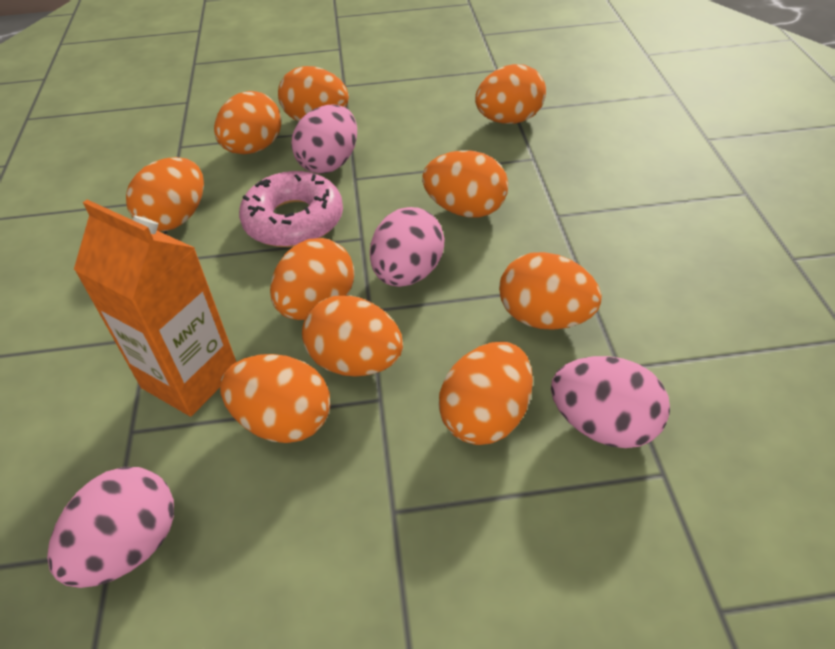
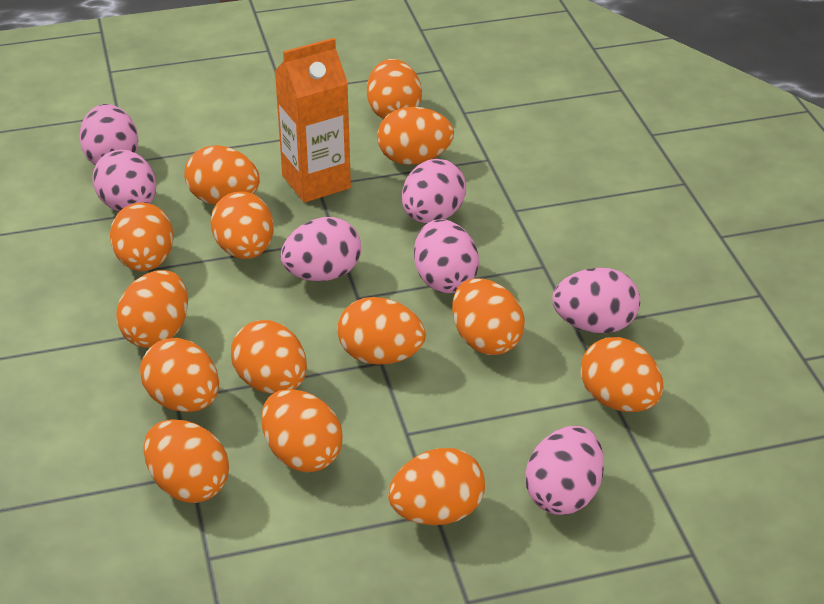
orange egg: [126,157,204,231] [214,91,282,154] [220,354,330,443] [270,238,354,320] [278,66,349,121] [302,296,403,377] [422,150,508,217] [439,341,533,445] [475,64,546,124] [499,252,602,330] = 10 -> [110,203,173,271] [116,270,188,348] [140,338,219,412] [144,419,229,503] [184,145,260,205] [211,191,274,259] [231,320,307,394] [261,389,343,472] [337,297,426,365] [367,59,422,119] [377,107,454,165] [388,448,485,525] [452,278,525,355] [581,337,663,412] = 14
pink donut: [239,171,343,247] = 1 -> none = 0
pink egg: [47,467,174,588] [291,104,357,174] [370,207,444,287] [551,356,670,448] = 4 -> [79,104,139,166] [92,149,156,212] [280,217,361,281] [402,159,466,223] [414,219,479,293] [525,426,604,515] [552,268,640,333] = 7

